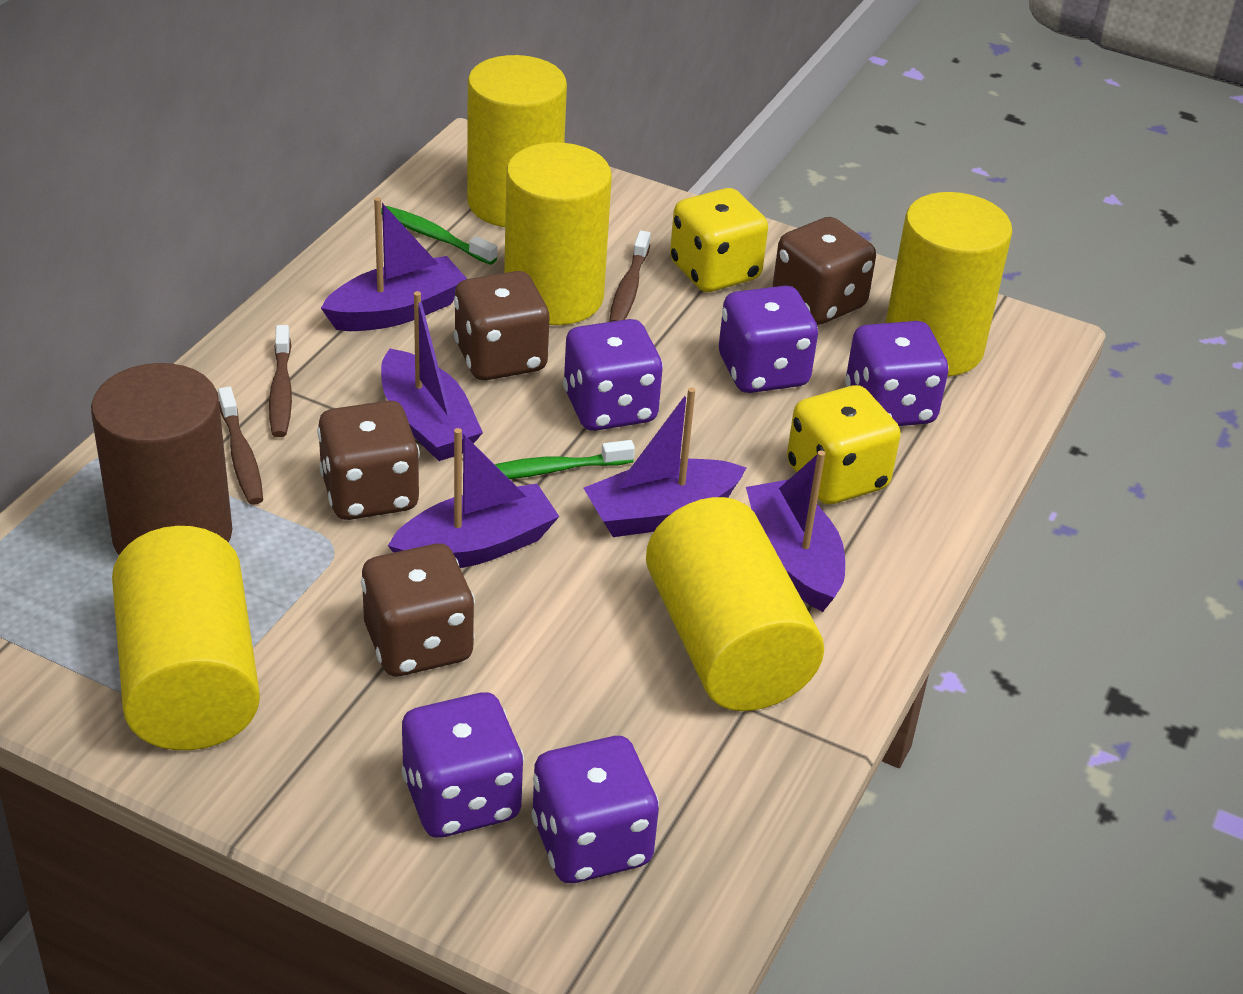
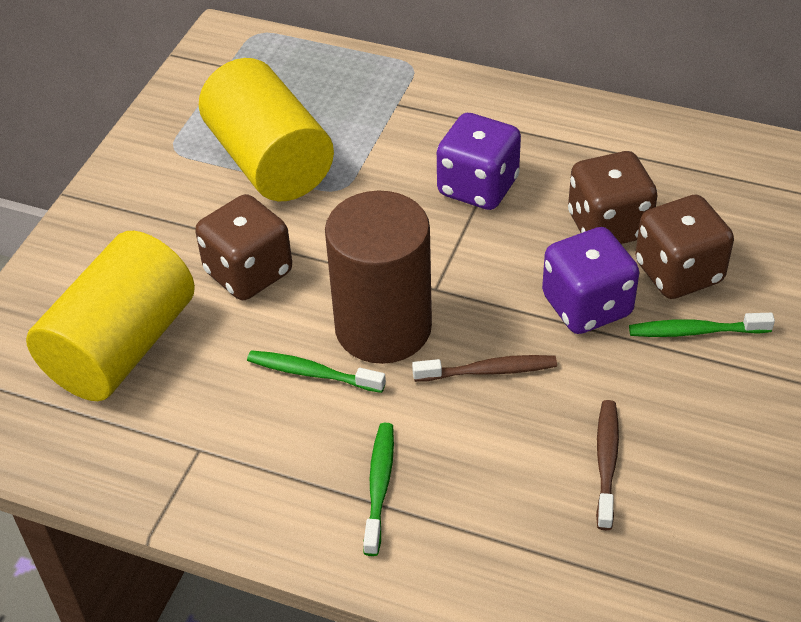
brown dice: [317,401,420,520] [361,544,475,676] [454,271,549,380] [773,217,876,325] = 4 -> [195,194,292,300] [568,151,658,244] [635,195,734,299] = 3
brown toothbrush: [218,387,263,505] [269,325,292,437] [609,231,651,322] = 3 -> [412,355,557,382] [596,400,619,530] = 2
green toothbrush: [381,206,497,265] [495,440,635,479] = 2 -> [247,350,386,393] [363,423,394,556] [629,313,775,337] = 3
purple boat: [321,197,467,331] [381,291,483,461] [388,428,559,568] [584,387,746,537] [746,450,845,612] = 5 -> none = 0
purple dice: [402,692,524,838] [532,736,659,883] [563,319,663,431] [719,285,818,393] [845,321,948,426] = 5 -> [437,113,521,210] [542,227,640,334] = 2
yellow cylinder: [112,526,260,750] [467,55,567,227] [504,142,612,325] [646,497,824,711] [886,192,1012,376] = 5 -> [26,231,195,401] [199,58,334,201] = 2
yellow dice: [670,188,768,292] [787,385,901,505] = 2 -> none = 0

